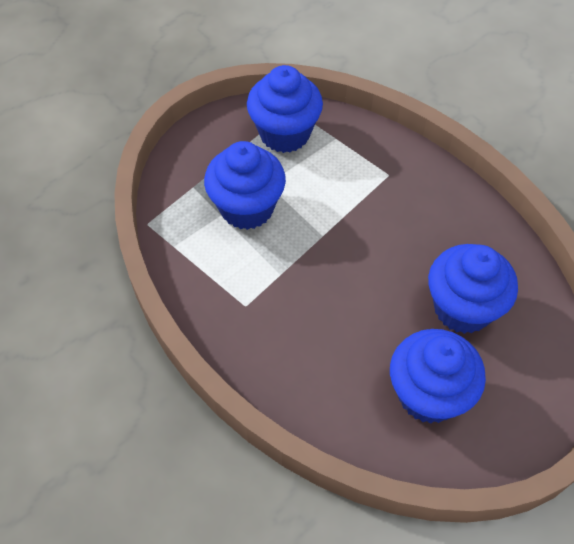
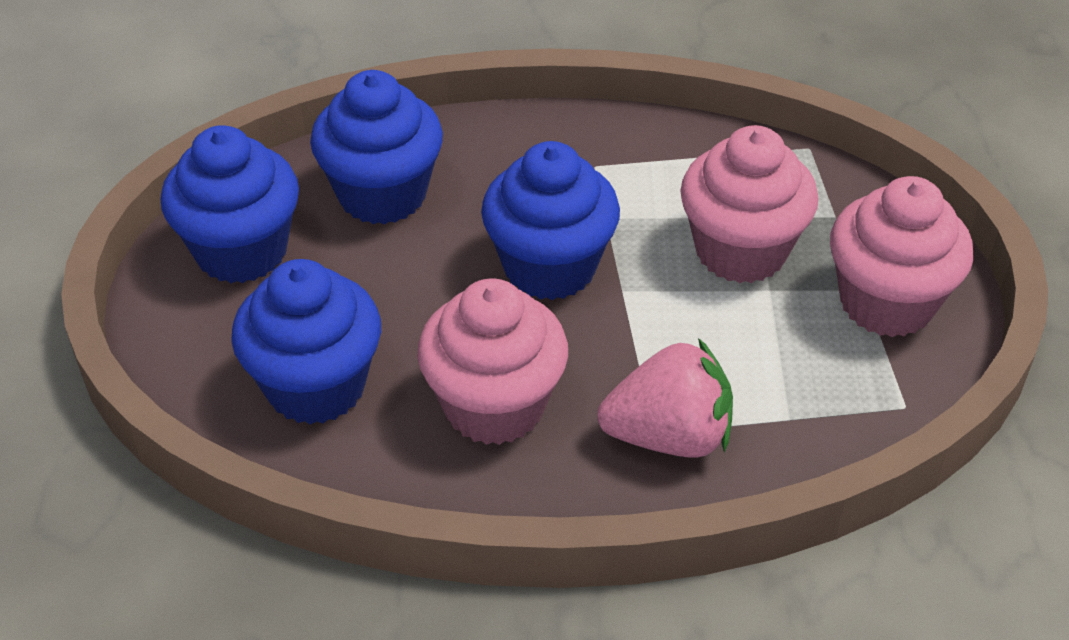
pink cupcake: none = 0 -> [417,279,568,445] [680,125,819,283] [830,176,974,337] = 3
pink strawberry: none = 0 -> [597,338,733,458] = 1

